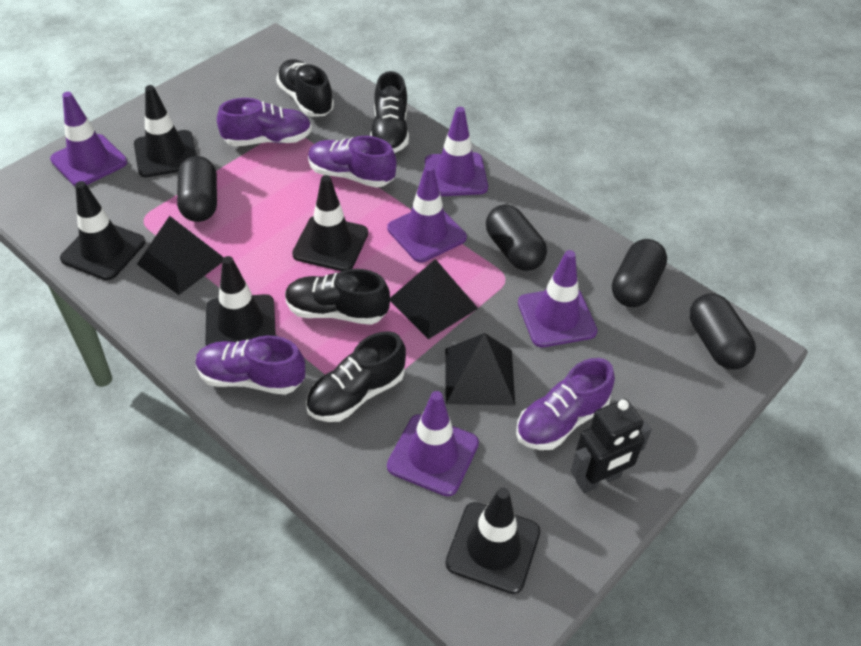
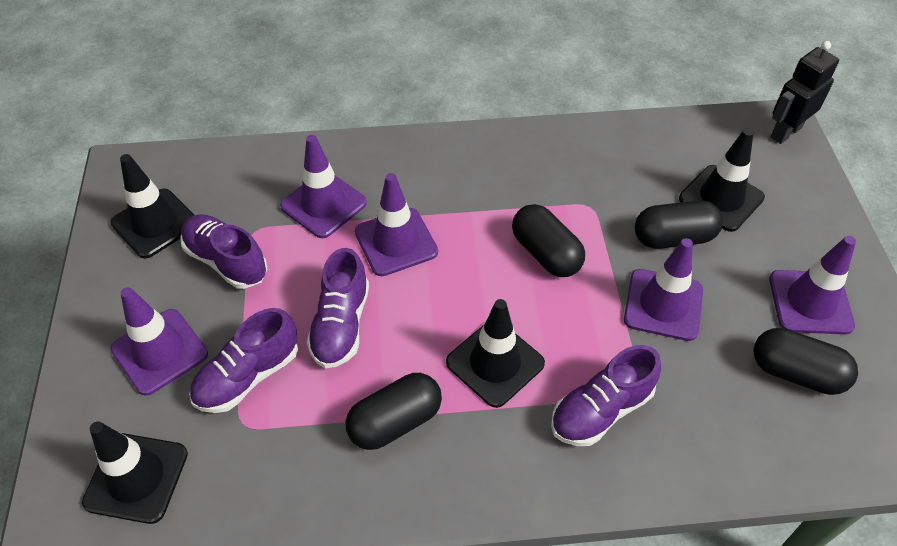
black pyramid: [137,216,224,295] [390,259,478,339] [445,333,515,406] = 3 -> none = 0
black shoe: [276,59,334,117] [285,269,390,325] [306,331,406,422] [370,71,409,153] = 4 -> none = 0
black traffic cone: [60,181,145,280] [134,85,197,177] [205,256,276,346] [292,175,368,271] [445,488,540,594] = 5 -> [82,422,188,524] [110,154,194,259] [446,299,545,408] [679,128,765,232] = 4

